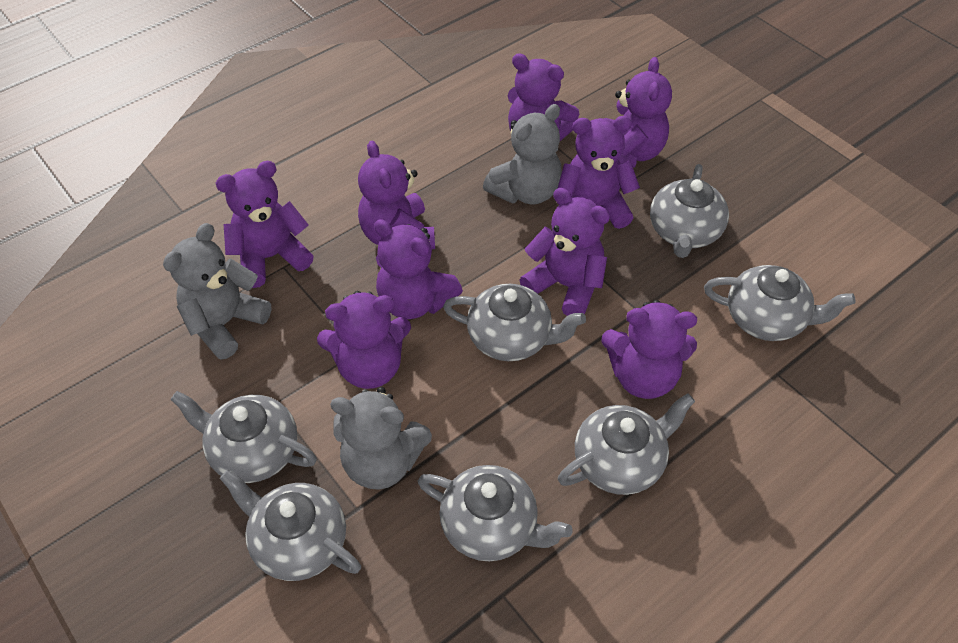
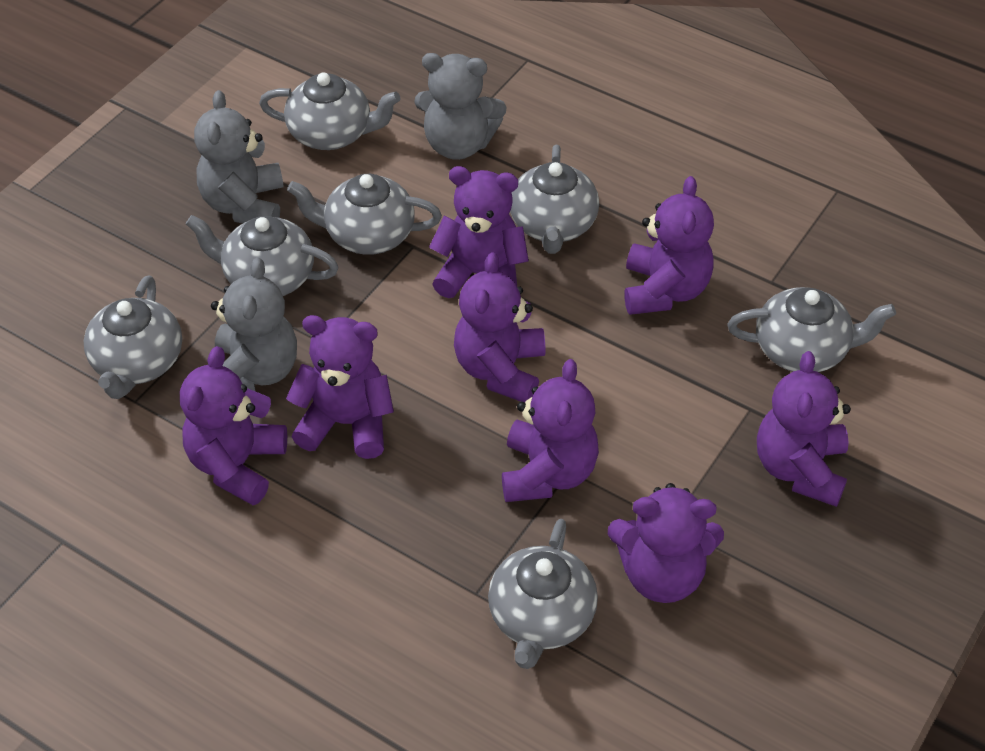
purple teddy bear: [216,161,314,288] [317,291,411,389] [358,141,435,249] [374,219,463,319] [508,53,579,141] [520,188,610,316] [557,116,640,229] [601,300,697,399] [605,57,672,168] = 9 -> [180,346,287,505] [286,315,394,459] [429,166,529,298] [454,252,545,402] [502,359,599,502] [608,483,724,603] [624,176,714,315] [757,351,851,507] = 8

